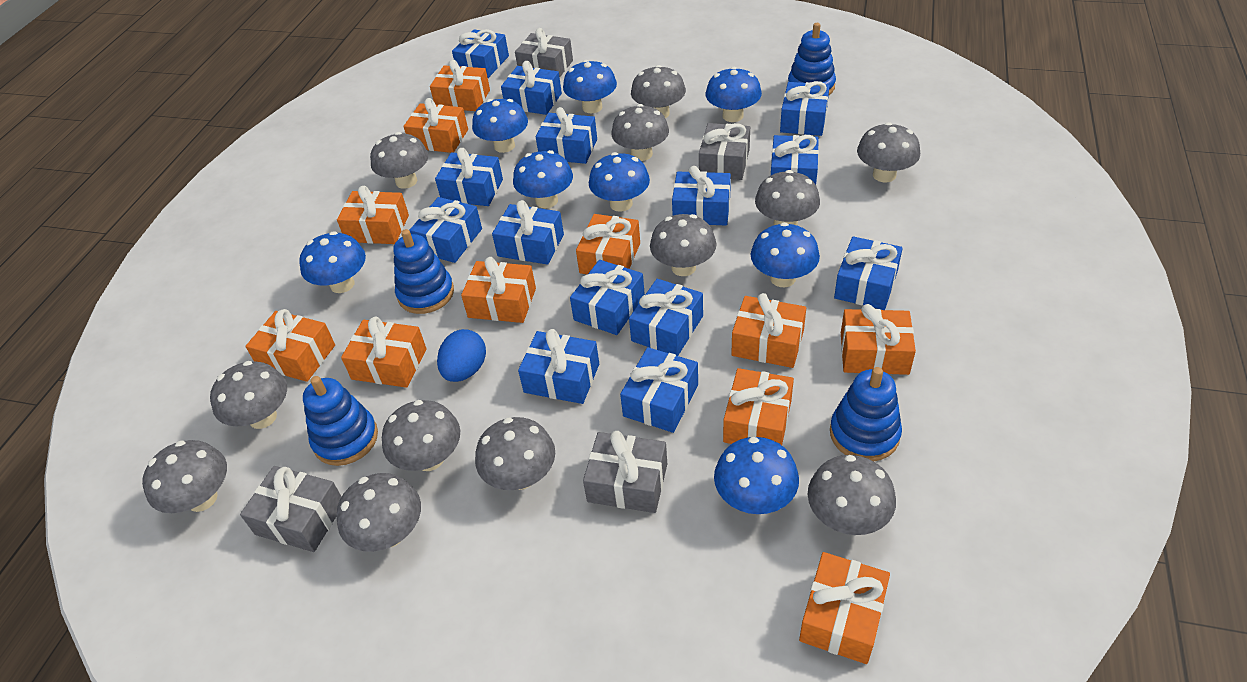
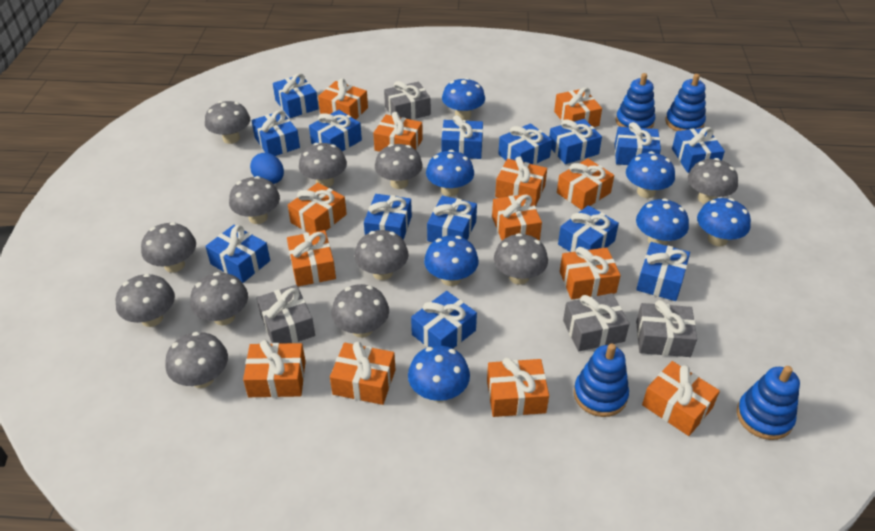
blue mushroom: [299,231,366,293] [472,99,528,153] [513,150,573,208] [563,60,617,113] [589,152,650,212] [706,67,762,122] [714,437,799,514] [751,223,820,287] = 8 -> [408,345,470,402] [424,235,479,286] [426,150,474,196] [442,78,485,120] [626,151,675,198] [636,198,689,245] [697,198,751,246] = 7
orange gift: [245,309,335,382] [337,186,409,244] [341,316,427,388] [403,98,468,153] [430,60,490,111] [461,257,536,323] [576,214,640,275] [723,368,794,445] [731,293,806,368] [799,552,890,664] [841,304,916,375] = 11 -> [243,340,306,397] [287,230,336,286] [288,183,347,233] [318,78,368,120] [330,342,395,405] [373,112,423,152] [487,357,549,417] [492,194,542,240] [495,156,547,207] [554,87,602,127] [557,158,614,210] [560,247,621,299] [642,361,720,436] = 13

